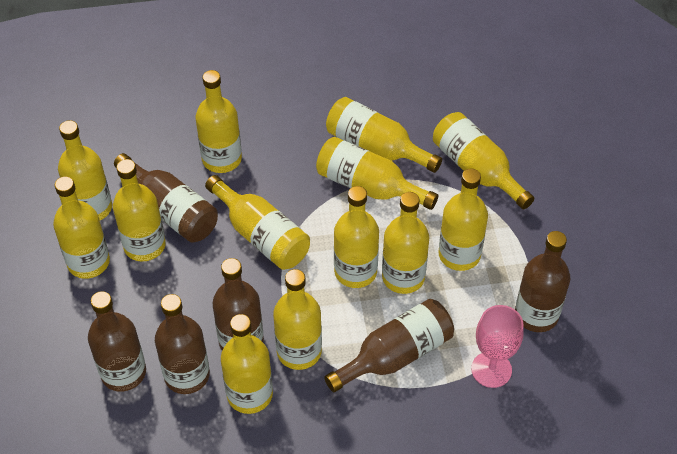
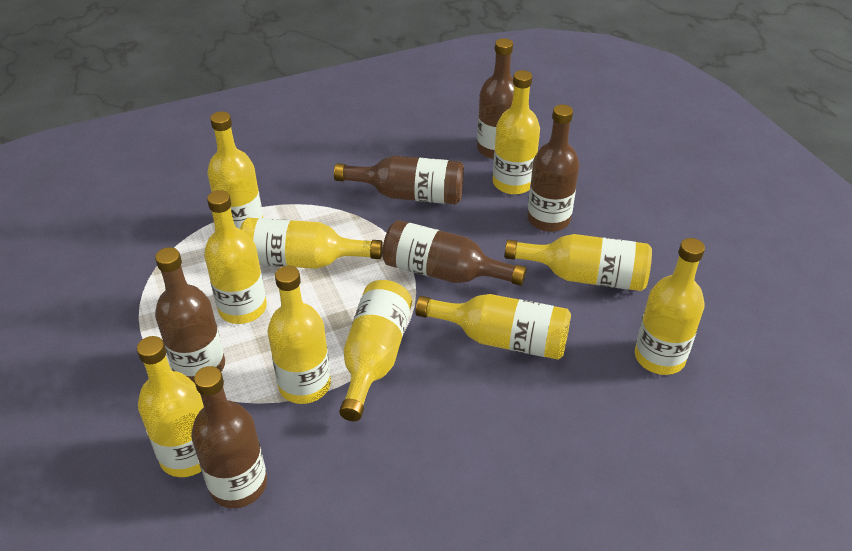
pink goblet: [471,305,524,388] = 1 -> none = 0
yellow bottle: [53,176,110,279] [58,120,112,220] [113,159,166,261] [196,70,242,173] [205,175,310,270] [221,314,273,414] [273,269,322,370] [316,137,438,210] [326,97,442,173] [334,186,379,288] [382,192,429,294] [433,112,534,209] [438,169,488,271] = 13 -> [137,336,204,477] [204,190,267,324] [207,111,263,229] [240,218,383,269] [268,266,331,404] [339,280,412,421] [415,294,571,360] [493,70,540,195] [505,234,652,291] [635,238,705,375] = 10

